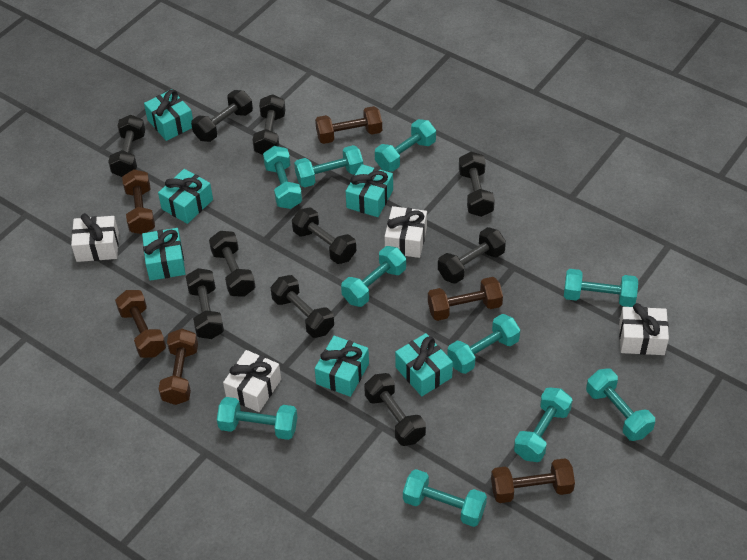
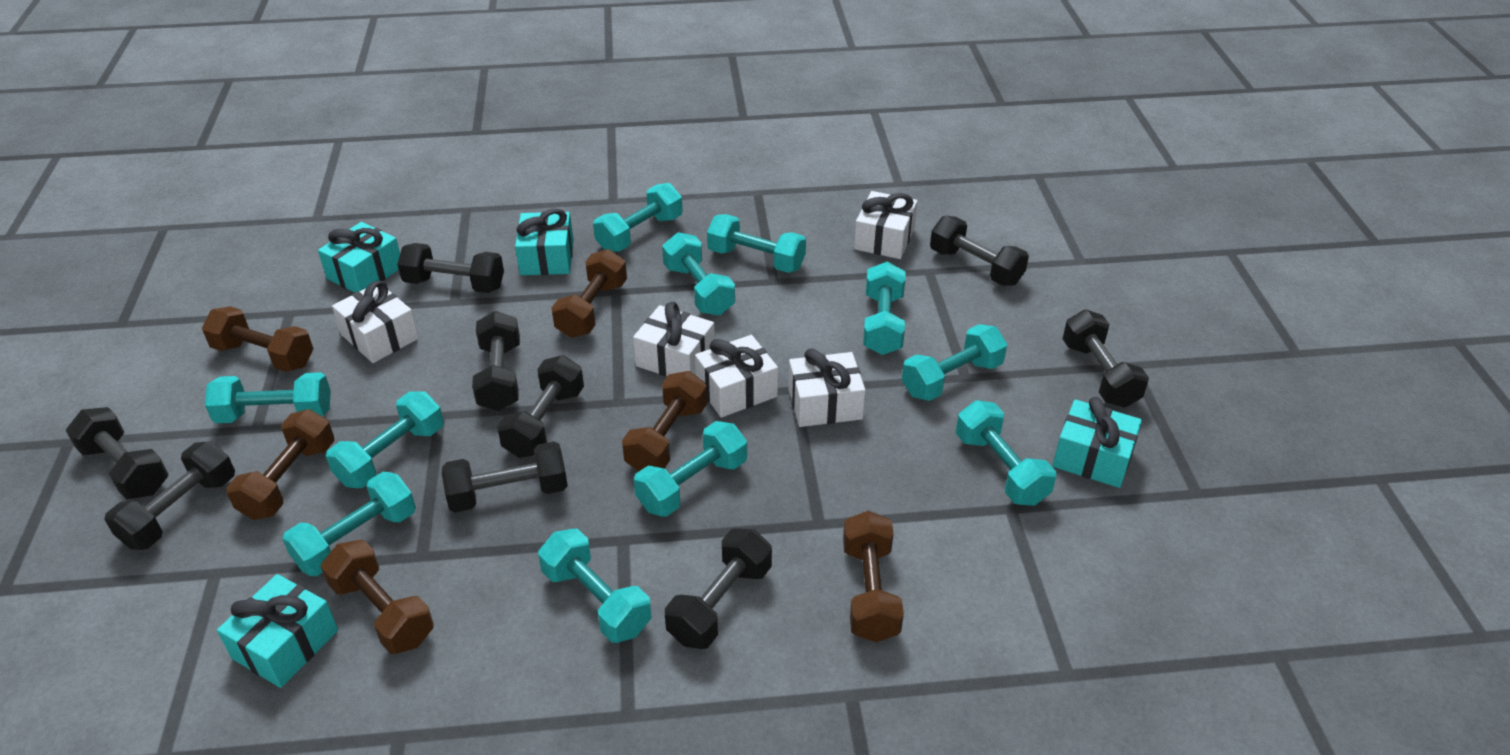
black dumbbell: [108,115,145,177] [186,268,224,339] [191,90,253,142] [209,231,255,297] [252,94,285,155] [271,275,334,338] [292,207,356,264] [364,373,426,446] [438,227,506,284] [459,152,495,217] = 10 -> [65,407,169,500] [104,441,235,550] [397,243,504,293] [442,442,568,512] [472,311,520,411] [497,355,584,458] [665,528,772,649] [930,216,1029,286] [1062,310,1149,408] = 9
turquoise dumbbell: [217,397,297,440] [263,146,302,209] [294,145,363,187] [341,246,406,307] [375,119,436,172] [403,469,487,527] [447,314,520,374] [514,387,573,462] [564,269,638,307] [586,368,655,441] = 10 -> [205,372,331,423] [282,472,416,576] [326,391,444,488] [538,529,652,643] [593,183,683,252] [634,421,747,517] [662,232,735,316] [707,214,806,273] [863,262,906,355] [902,324,1007,401] [956,400,1056,506] = 11
turquoise gift: [142,228,186,281] [144,89,193,141] [158,169,213,224] [315,336,369,397] [346,164,393,217] [395,333,453,396] = 6 -> [217,574,338,688] [318,222,400,293] [515,209,573,275] [1053,397,1142,488] = 4
white gift: [71,213,119,262] [223,350,281,412] [384,206,427,258] [619,303,669,355] = 4 -> [332,281,419,363] [633,302,715,377] [695,335,778,418] [788,348,865,427] [854,191,918,259] = 5

